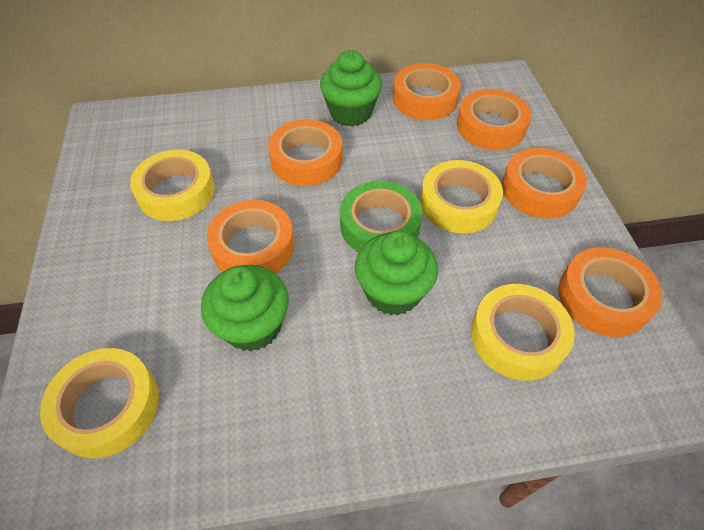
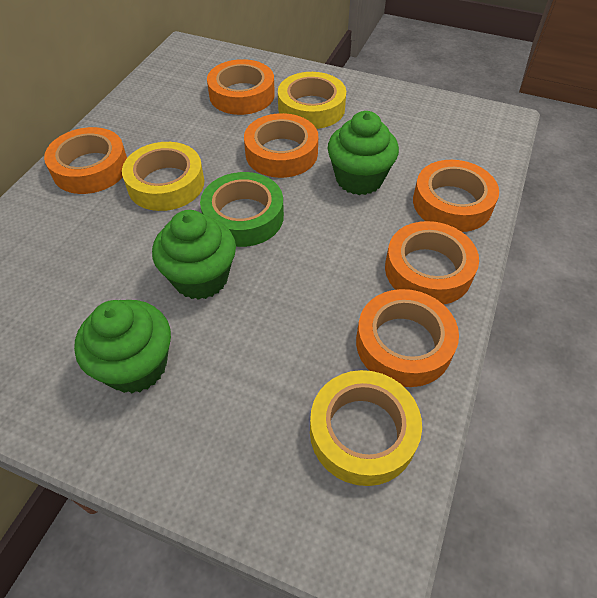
yellow tape: [40,348,159,458] [130,150,215,221] [420,160,503,233] [471,284,575,381] = 4 -> [122,142,204,211] [278,72,346,129] [310,370,422,486] = 3

